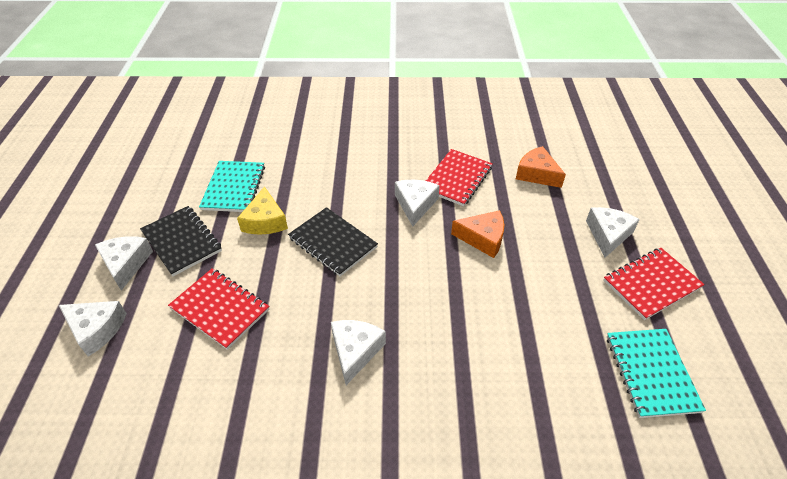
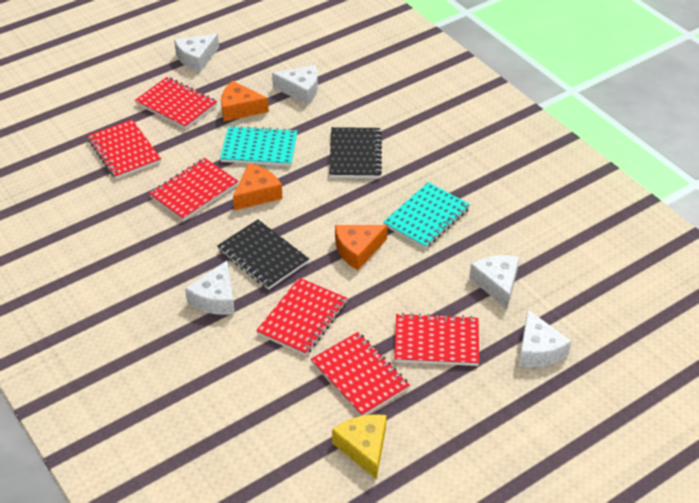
orange cheese: [451,210,504,258] [516,146,566,188] = 2 -> [221,81,269,121] [233,163,283,211] [335,225,387,270] = 3
red notebook: [168,268,270,350] [426,149,493,206] [603,248,705,320] = 3 -> [87,120,161,179] [135,77,217,129] [149,158,238,221] [256,278,347,356] [311,332,410,416] [394,313,479,366] = 6

